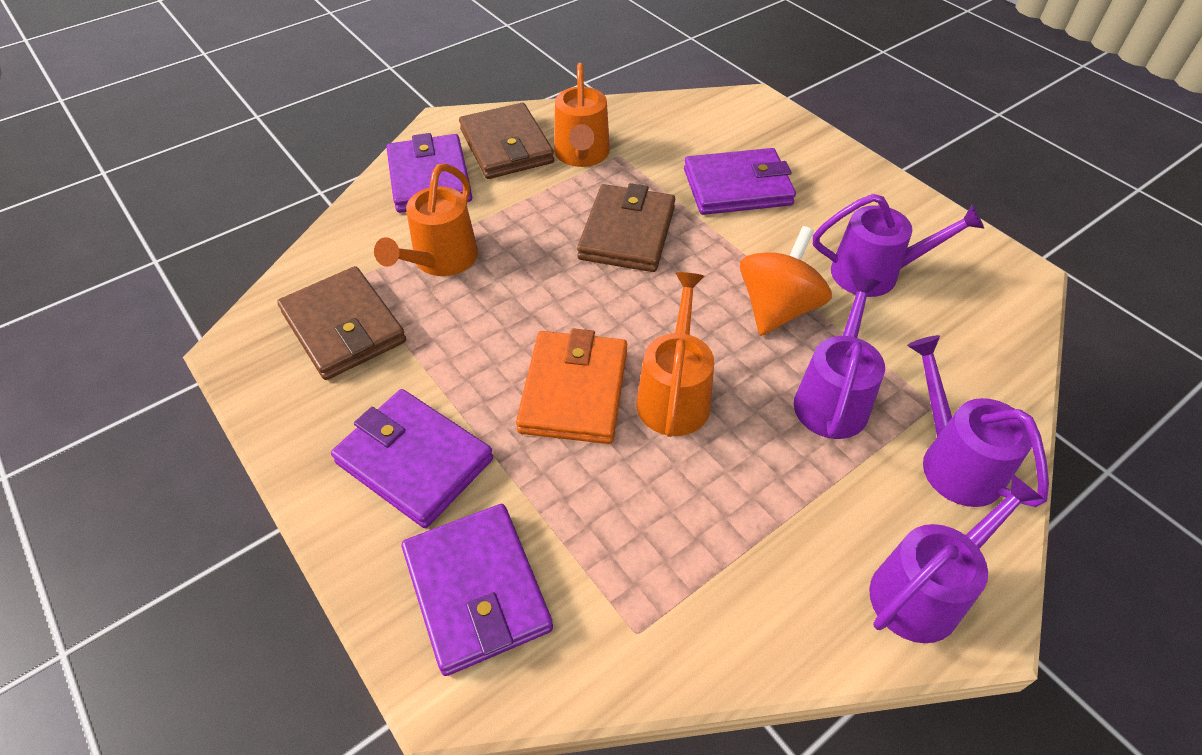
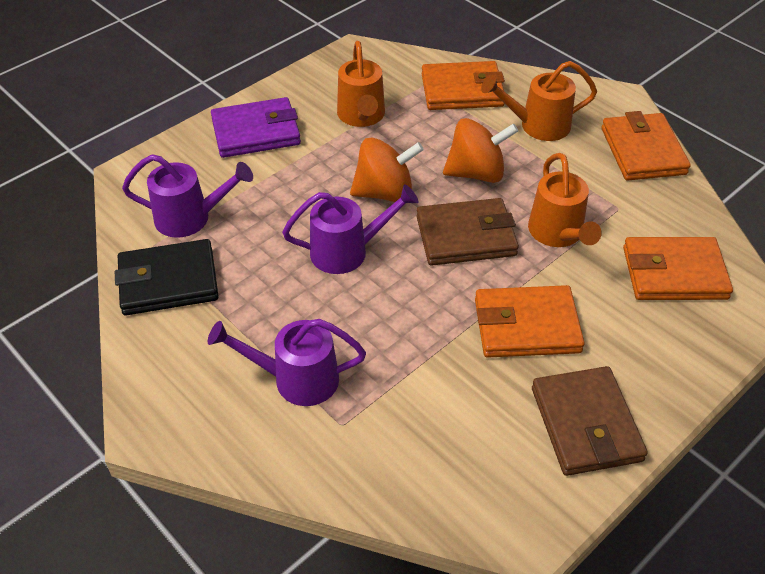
black wallet: none = 0 -> [115,239,219,315] = 1
brown wallet: [277,266,406,380] [459,103,554,179] [577,183,675,272] = 3 -> [417,198,519,266] [532,366,648,476] = 2
orange spinning top: [740,226,832,336] = 1 -> [350,137,424,202] [443,118,518,183] = 2
orange wallet: [516,328,627,444] = 1 -> [422,61,505,110] [475,285,585,358] [601,111,691,181] [623,237,733,300] = 4
purple wallet: [331,389,493,528] [386,133,472,213] [402,504,553,676] [684,148,796,215] = 4 -> [211,97,301,158] = 1
purple watering can: [794,276,885,439] [813,194,984,297] [869,473,1044,643] [907,335,1049,507] = 4 -> [122,154,253,238] [208,319,366,406] [282,184,418,274] = 3

